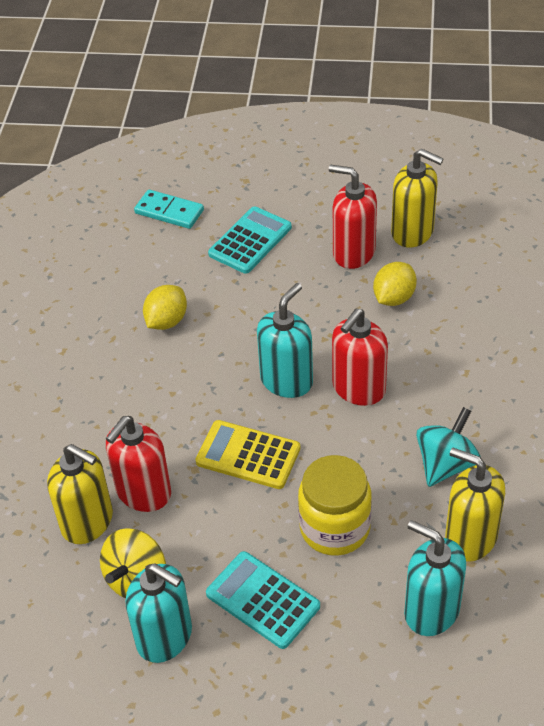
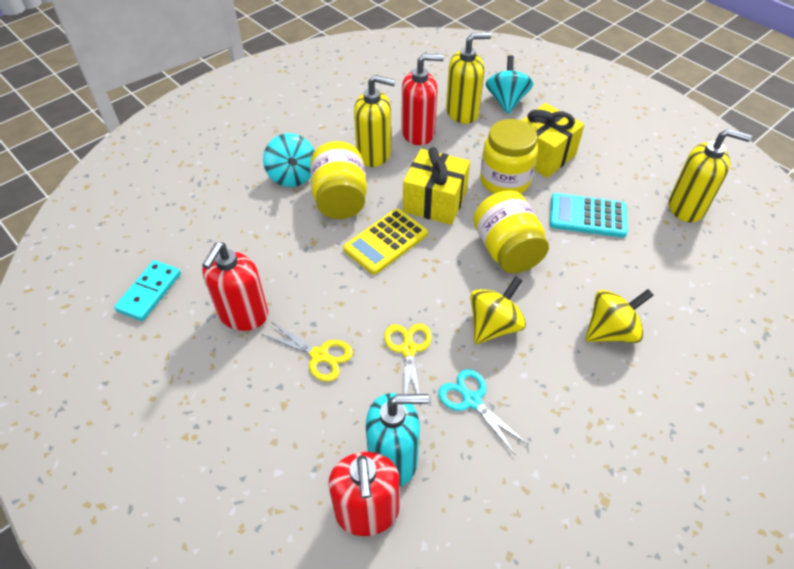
turquoise calculator: [206,551,320,649] [208,206,292,274] = 2 -> [550,193,628,238] = 1
turquoise scissors: none = 0 -> [438,369,529,456] = 1
turquoise soap dispenser: [126,563,192,663] [257,283,313,398] [404,520,466,636] = 3 -> [366,393,429,486] = 1
turquoise spinning top: [416,407,481,487] = 1 -> [263,133,315,187] [486,55,533,114] = 2
yellow gift: none = 0 -> [403,147,470,225] [521,103,585,178] = 2
yellow jar: [298,455,372,556] = 1 -> [310,141,367,219] [473,190,549,273] [480,119,538,194] = 3
yellow lemon: [143,285,187,330] [373,262,417,306] = 2 -> none = 0
yellow scissors: none = 0 -> [261,322,353,382] [384,324,432,407] = 2
yellow spinning top: [100,528,166,598] = 1 -> [470,276,526,344] [585,289,654,343] = 2

